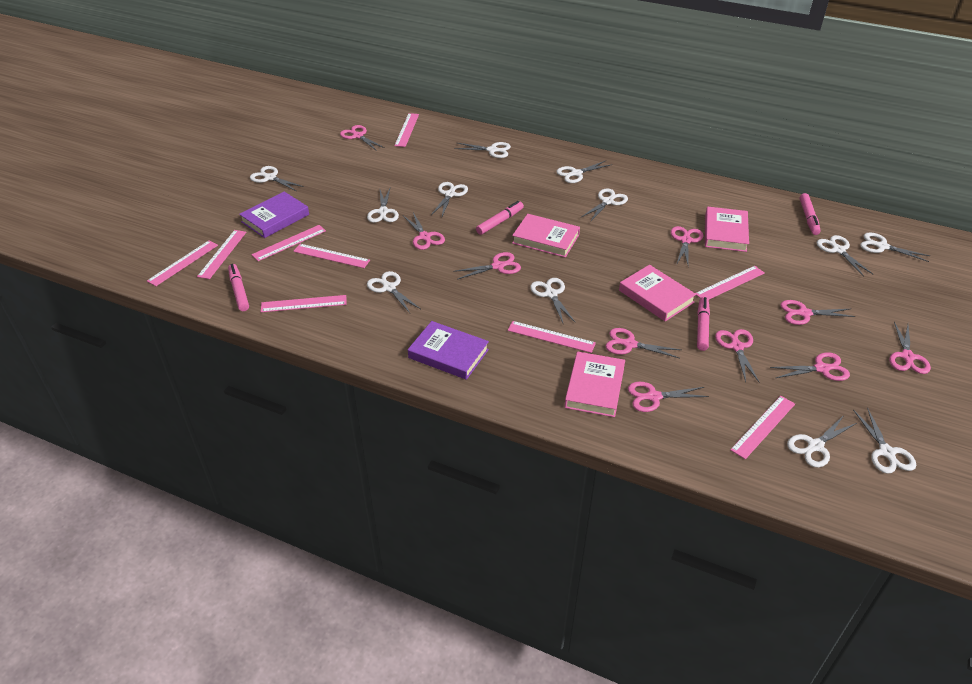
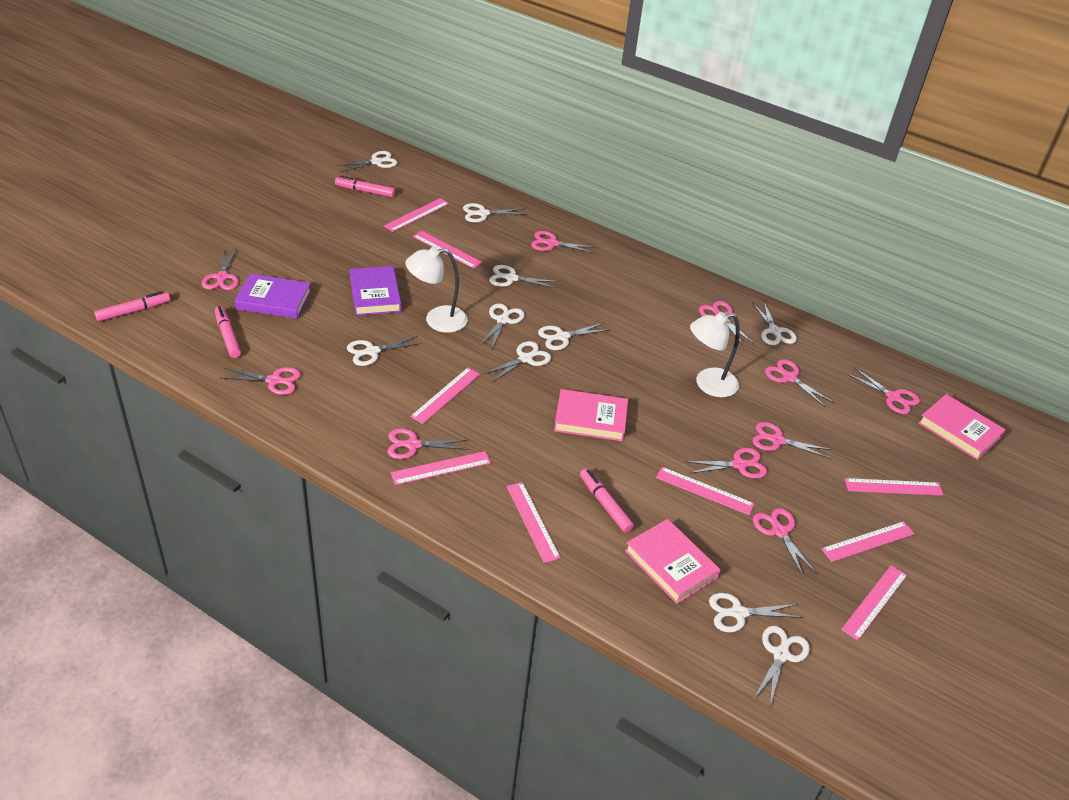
pink book: [512,214,580,258] [564,352,625,417] [619,265,696,322] [705,207,749,252] = 4 -> [554,389,628,442] [625,519,720,604] [918,394,1006,460] = 3
white lamp: none = 0 -> [406,247,468,333] [690,312,740,397] = 2
white scissors: [250,166,304,191] [367,188,399,223] [367,271,421,313] [431,182,468,216] [454,142,511,158] [530,278,575,323] [556,161,612,183] [581,188,628,222] [787,415,857,468] [817,235,874,277] [853,407,916,474] [860,232,930,262] = 12 -> [336,151,397,172] [347,336,423,366] [463,203,525,223] [479,304,525,348] [483,341,551,383] [489,265,558,288] [538,323,609,350] [709,593,802,632] [752,300,797,345] [753,626,810,707] = 10

